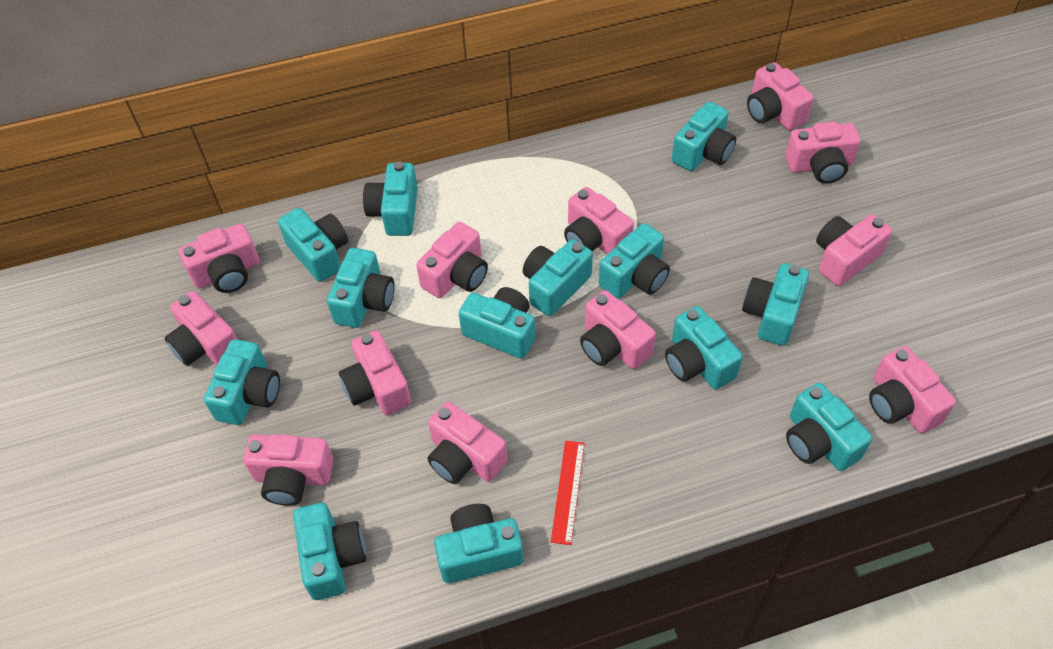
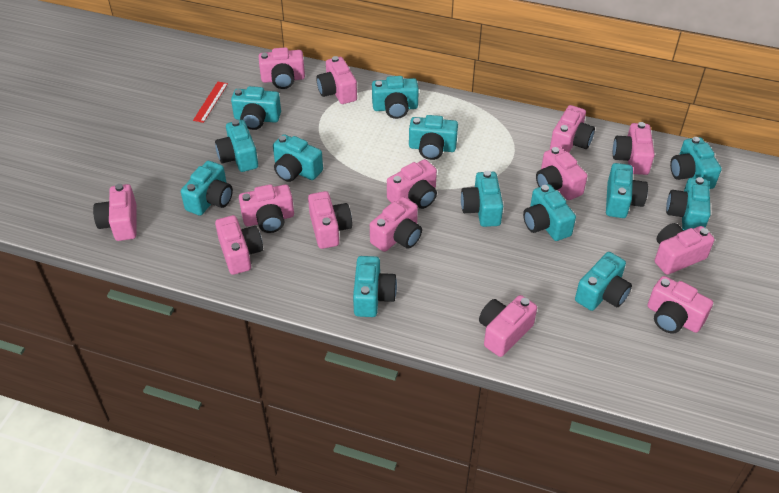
pink camera: [165,291,238,366] [179,224,260,293] [243,434,334,506] [339,330,411,415] [416,222,488,298] [428,402,507,484] [564,187,634,254] [580,290,656,369] [747,62,814,130] [785,121,860,184] [816,215,892,286] [869,346,956,434] = 12 -> [93,184,136,241] [215,215,263,275] [239,184,294,233] [259,47,305,89] [308,191,352,249] [316,56,357,104] [370,197,422,252] [387,159,437,209] [479,295,537,357] [536,147,587,200] [550,105,595,152] [613,122,655,175] [647,276,713,333] [655,223,715,275] = 14

